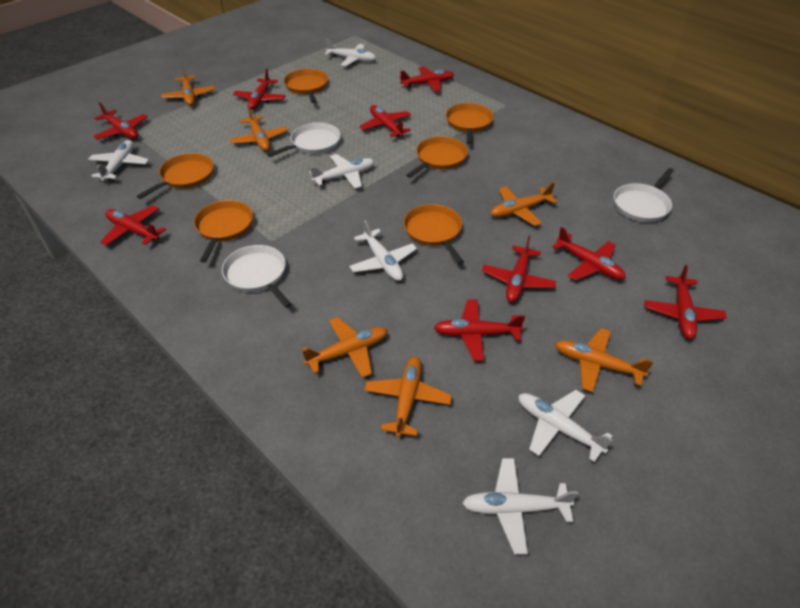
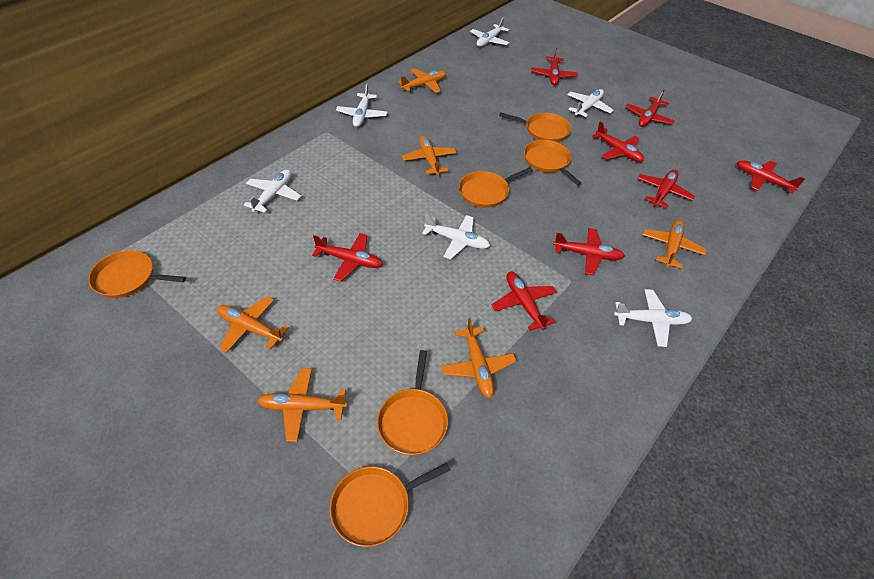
red plane: [93,102,148,140] [100,205,166,246] [233,68,286,110] [359,105,411,137] [400,67,454,92] [434,299,525,361] [482,236,556,302] [552,227,626,281] [645,265,727,339] = 9 -> [312,233,383,281] [491,272,557,331] [531,48,578,85] [553,228,625,275] [592,122,644,162] [625,90,675,127] [637,169,695,208] [737,160,805,194] = 8
white pan: [222,245,292,308] [267,122,341,157] [614,168,674,222] = 3 -> none = 0

